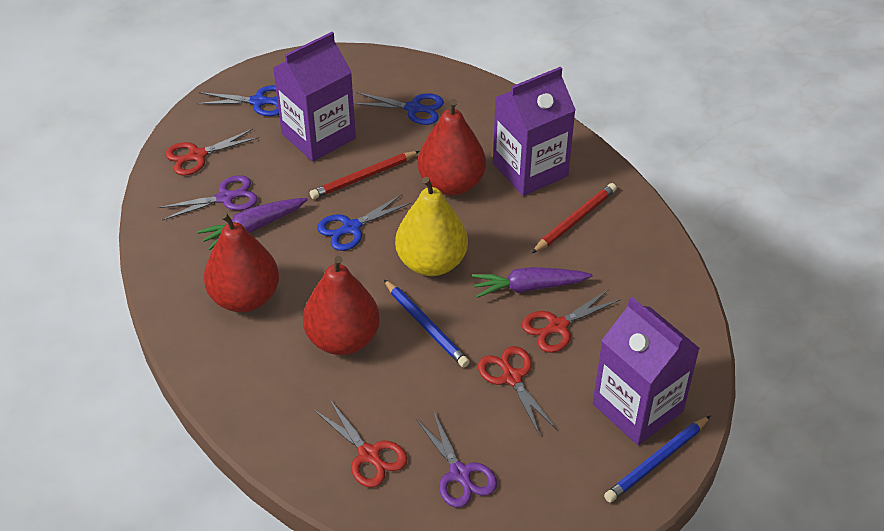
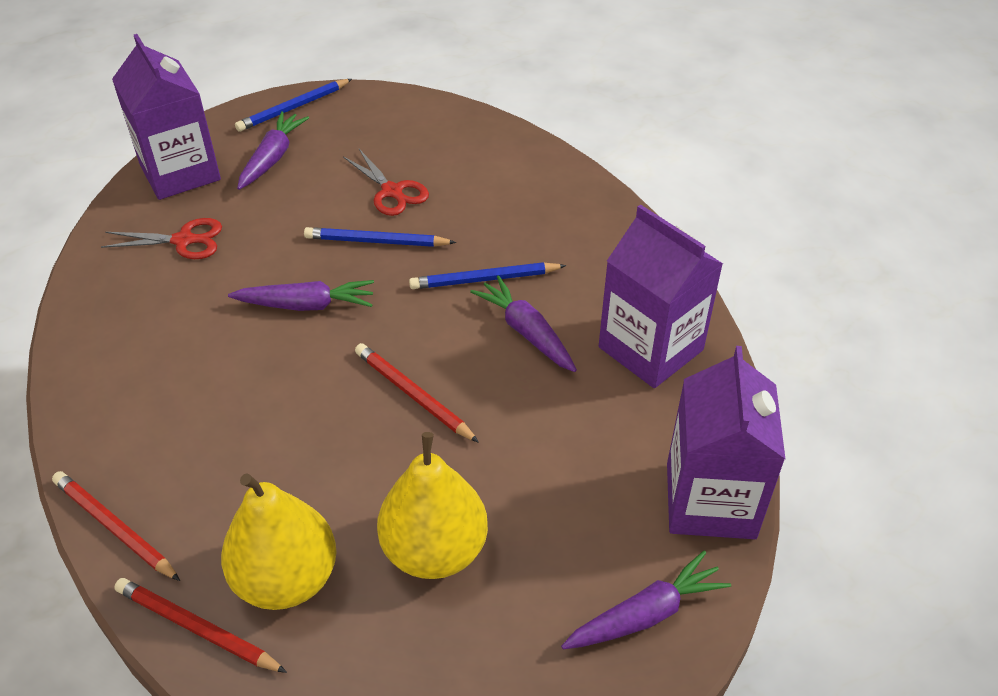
blue pencil: [384,279,470,367] [604,415,711,503] = 2 -> [235,79,352,132] [304,227,456,247] [409,262,567,289] = 3
blue scissors: [196,85,279,116] [317,194,411,251] [353,92,444,125] = 3 -> none = 0
purple carrot: [197,198,308,251] [472,267,593,298] = 2 -> [228,280,374,311] [237,111,309,190] [470,276,577,372] [561,551,731,649] = 4
purple scissors: [158,175,258,220] [416,410,497,508] = 2 -> none = 0
red pear: [204,212,279,312] [303,256,380,355] [418,99,486,196] = 3 -> none = 0
red pencil: [310,151,420,199] [532,183,617,253] = 2 -> [52,471,180,581] [114,578,287,673] [355,343,479,443] = 3
red scissors: [165,129,259,176] [314,399,407,488] [478,346,557,436] [522,289,621,353] = 4 -> [101,218,222,259] [343,149,429,216] = 2
yellow pear: [395,177,468,276] = 1 -> [221,473,336,610] [377,432,488,579] = 2

